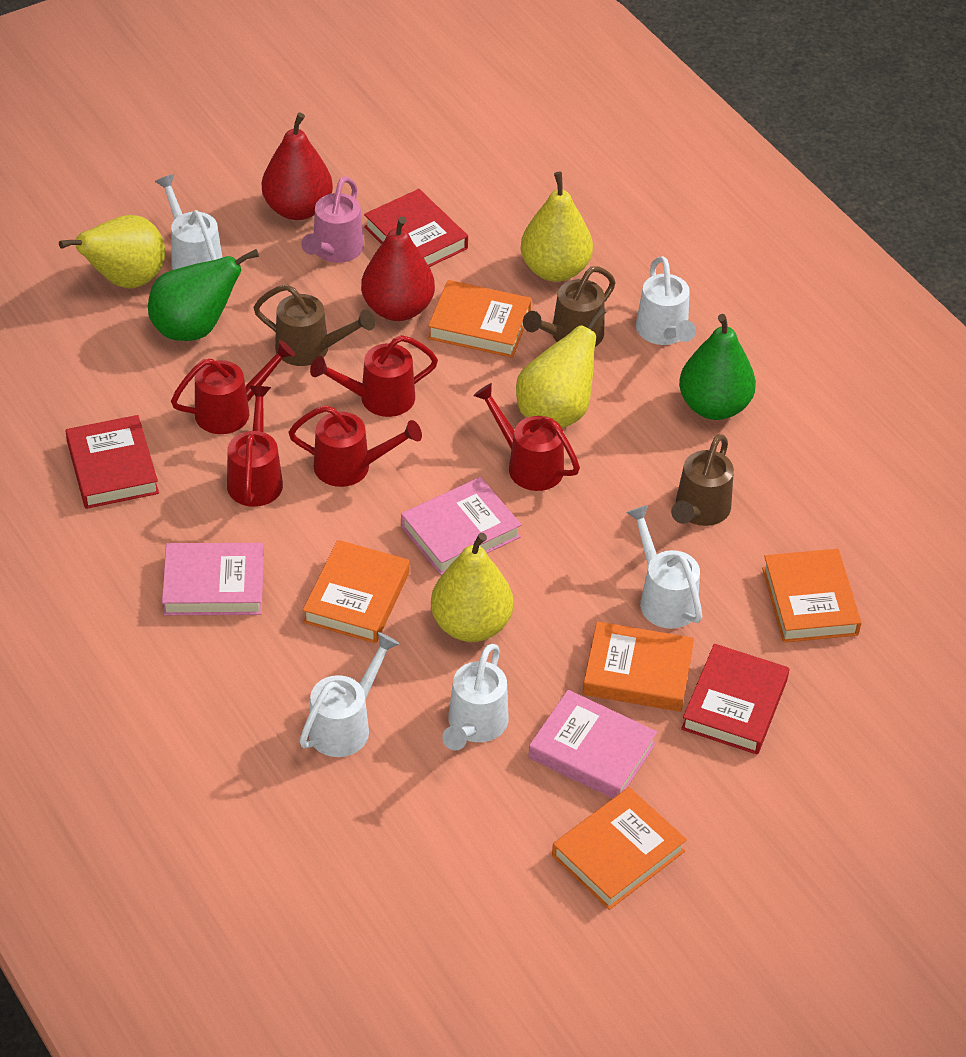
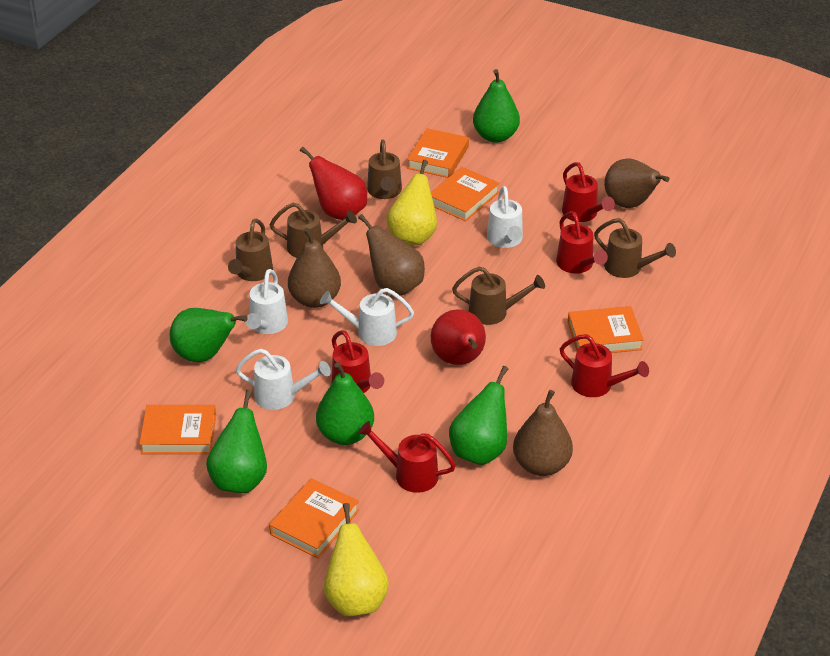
brown pear: none = 0 -> [288,228,341,308] [358,214,425,296] [513,390,573,476] [604,158,669,208] = 4
brown watering can: [253,284,375,366] [523,266,616,347] [671,434,734,526] = 3 -> [228,219,273,281] [270,203,357,258] [367,139,402,199] [452,266,545,325] [594,218,676,278] = 5
green pear: [148,249,259,341] [679,314,756,420] = 2 -> [170,308,247,362] [206,389,267,493] [316,362,374,445] [449,366,508,465] [473,69,520,143] = 5
pink book: [162,543,264,615] [401,477,521,575] [528,690,657,799] = 3 -> none = 0
pink watering can: [301,176,364,263] = 1 -> none = 0
red book: [66,415,159,509] [364,189,468,267] [681,644,789,755] = 3 -> none = 0
white watering can: [155,174,222,270] [299,632,399,757] [442,644,509,751] [626,505,702,629] [636,256,696,345] = 5 -> [236,349,331,410] [246,269,288,334] [320,288,414,346] [487,186,523,248] = 4
yellow pear: [59,215,166,288] [431,533,513,642] [516,307,606,428] [521,172,593,282] = 4 -> [324,503,389,616] [386,160,437,246] = 2

